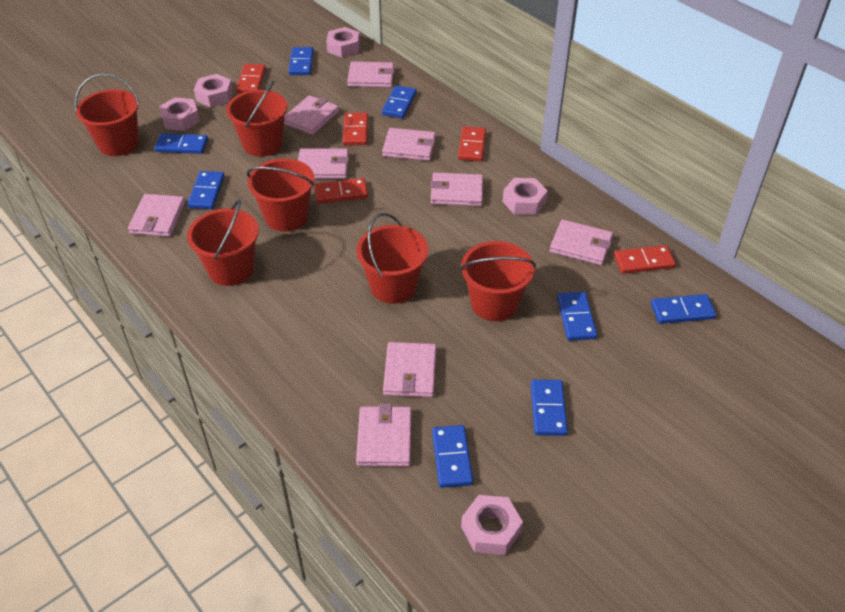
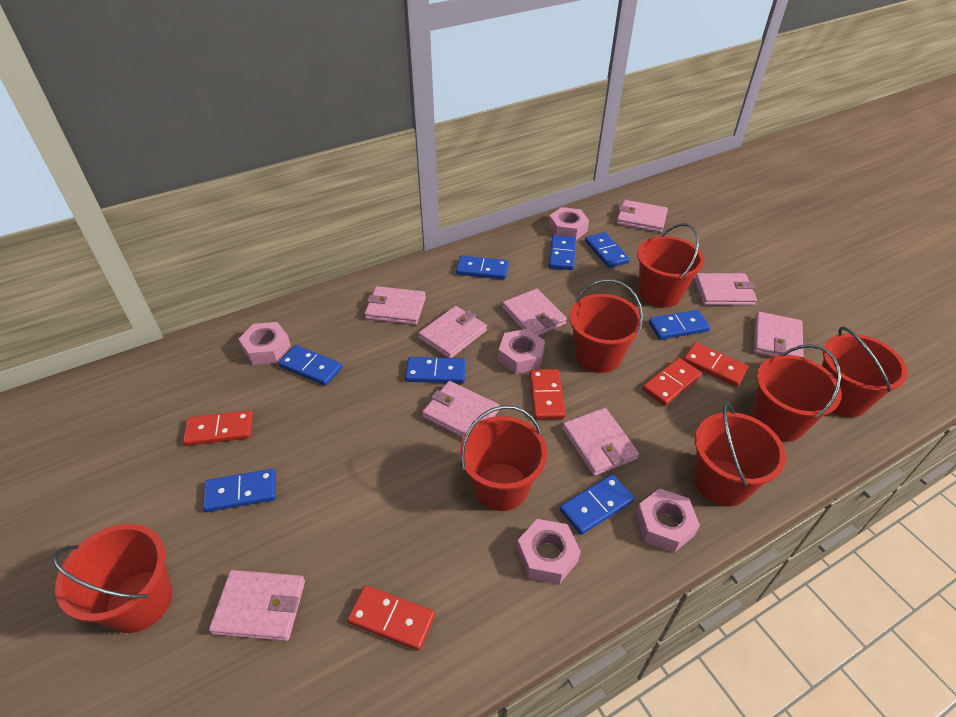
red bucket: [74,74,140,156] [187,199,259,286] [226,80,288,157] [247,159,315,232] [356,213,428,304] [460,241,536,321] = 6 -> [52,524,173,633] [459,405,547,511] [569,279,643,373] [637,223,704,308] [694,403,786,506] [752,344,842,442] [822,327,907,418] = 7

